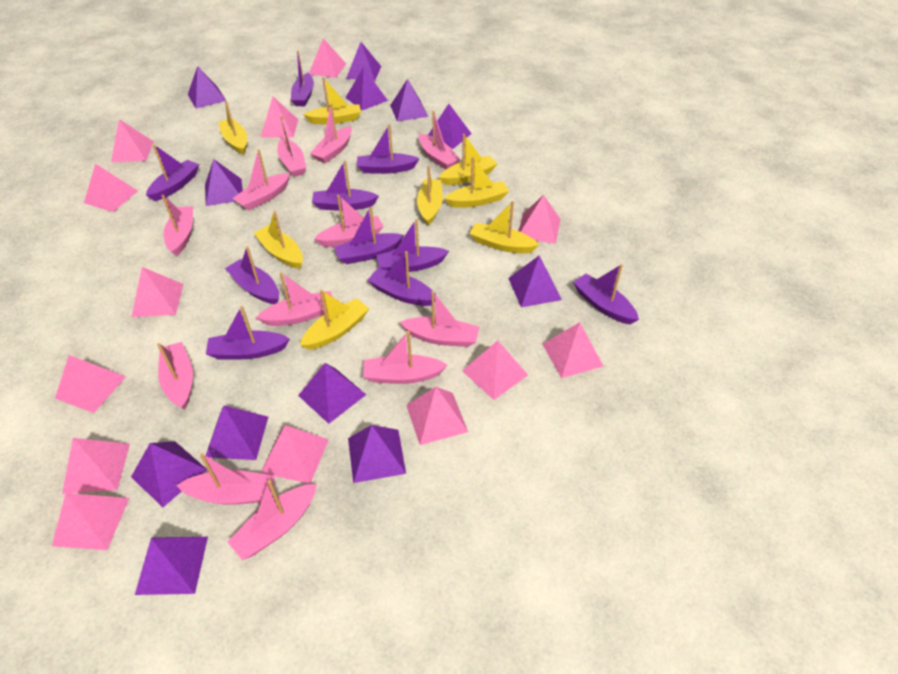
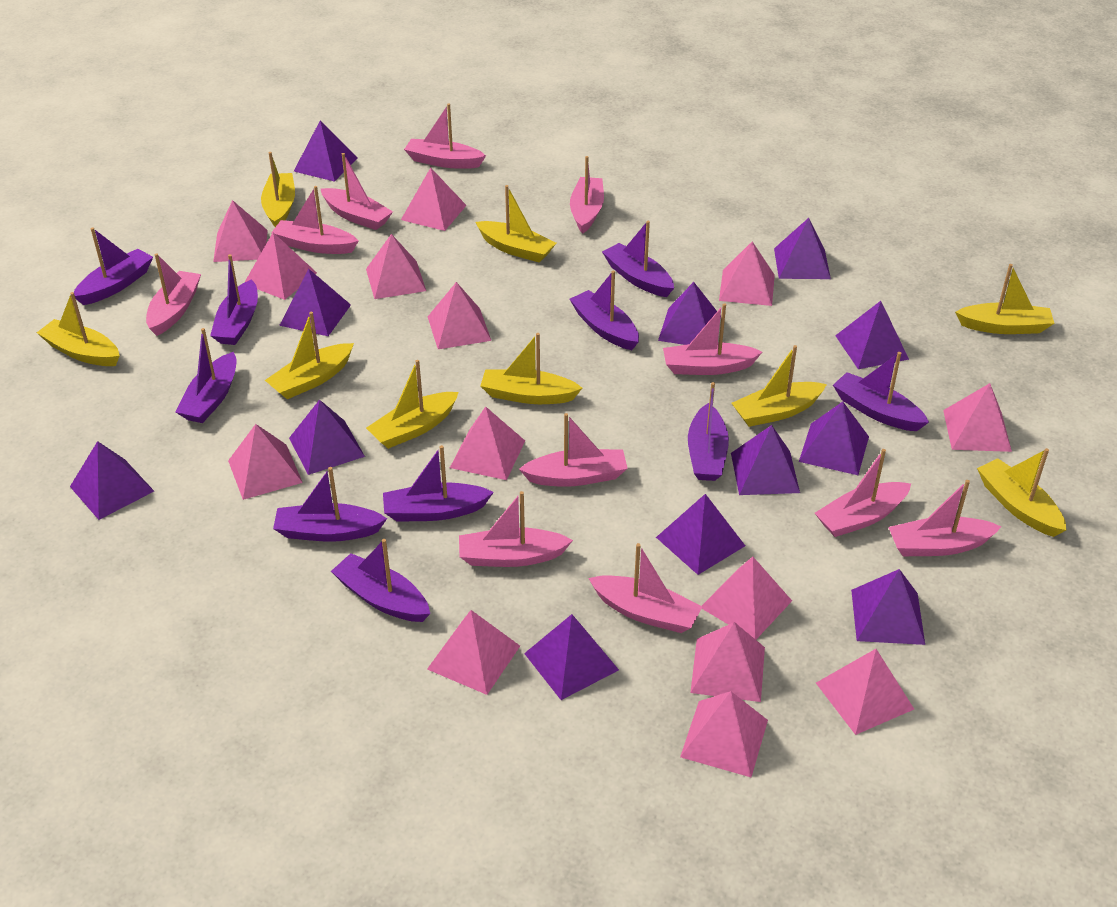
pink boat: [157,342,193,410] [162,195,193,256] [176,453,275,505] [227,480,317,560] [232,149,290,211] [256,272,333,326] [277,116,306,177] [310,104,352,163] [314,194,384,247] [363,331,448,384] [399,291,479,347] [419,111,460,170] = 12 -> [146,253,201,336] [271,186,359,254] [321,153,393,230] [404,104,486,169] [459,491,573,567] [519,413,628,487] [570,156,604,234] [588,543,703,633] [663,303,762,375] [815,449,911,537] [888,480,1002,556] = 11
pink pyramid: [52,493,129,550] [55,355,126,413] [62,438,130,494] [84,164,138,212] [111,119,154,162] [131,267,183,317] [260,97,298,138] [261,425,329,484] [309,38,346,78] [406,387,468,445] [462,341,528,400] [519,195,561,244] [542,322,604,378] = 13 -> [213,200,268,262] [228,424,303,500] [245,233,317,300] [366,234,426,299] [401,168,467,231] [427,610,520,695] [428,282,491,349] [450,407,525,480] [680,691,768,777] [690,622,765,702] [702,556,792,640] [719,241,775,306] [816,649,914,735] [943,383,1012,452] = 14
yellow boat: [218,101,247,155] [254,211,303,269] [300,290,369,350] [303,77,361,124] [417,166,443,225] [439,134,498,185] [444,157,509,208] [469,201,539,253] = 8 -> [37,292,120,366] [261,152,295,227] [265,312,354,399] [366,360,459,449] [476,185,556,263] [481,333,582,404] [732,345,827,427] [955,264,1055,334] [977,448,1067,537] = 9

